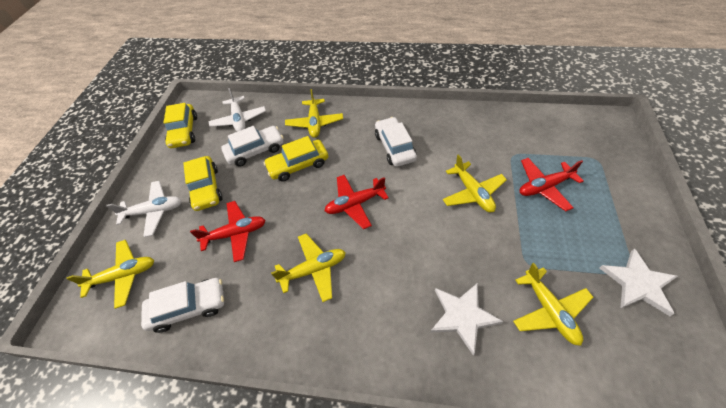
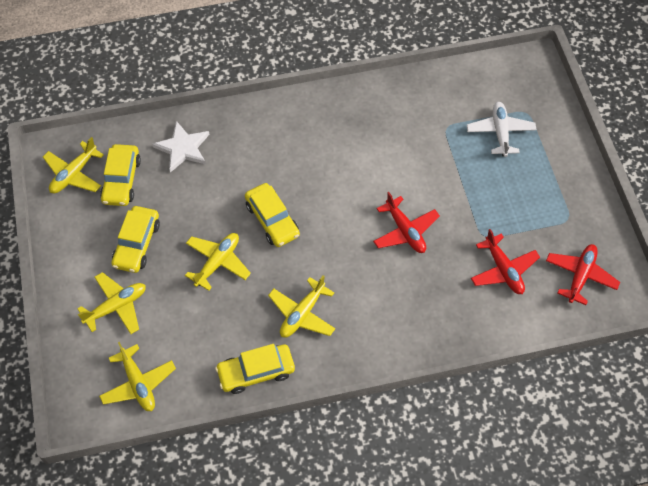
white car: [141,278,224,333] [222,126,284,167] [375,117,417,167] = 3 -> none = 0
white plane: [106,181,182,237] [209,88,266,132] = 2 -> [467,102,536,157] = 1
white star: [431,283,503,355] [599,248,678,316] = 2 -> [152,121,210,172] = 1
yellow car: [163,103,197,148] [183,156,222,211] [264,136,328,181] = 3 -> [100,144,141,206] [111,206,160,273] [215,344,295,394] [245,183,300,247] = 4

